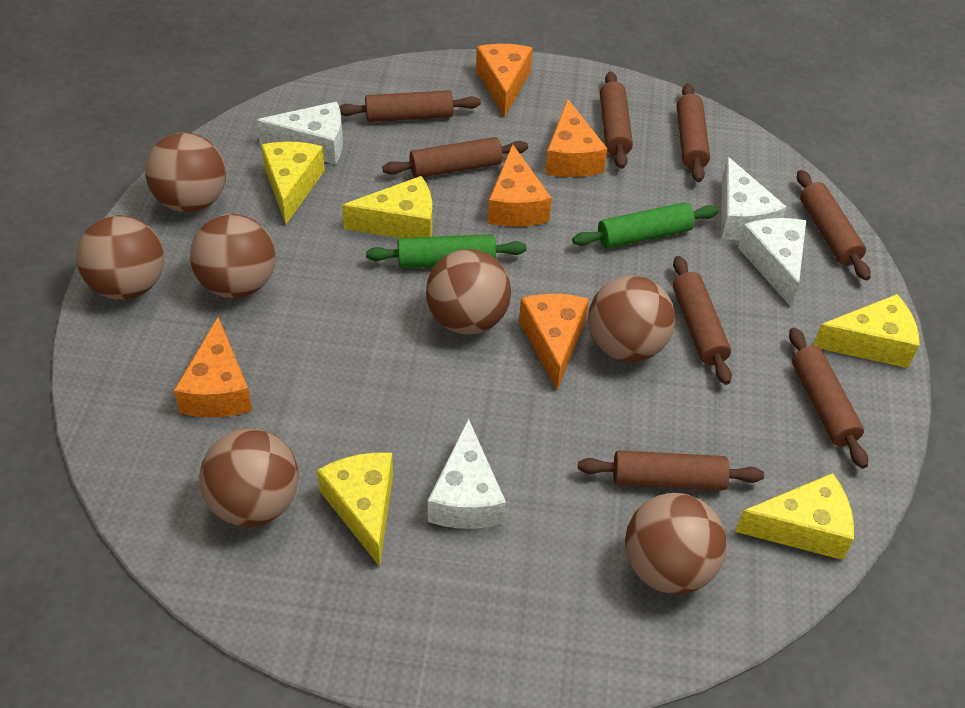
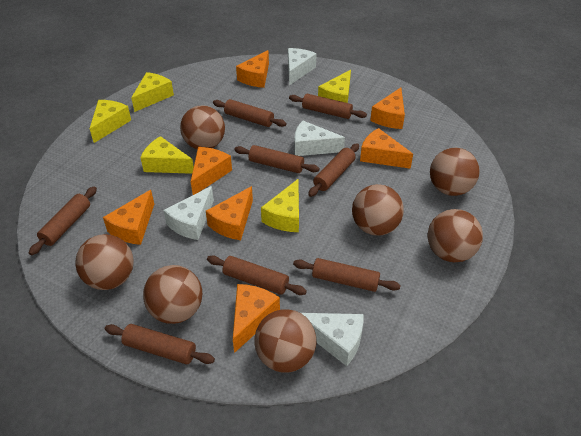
green rolling pin: [366,234,527,268] [572,202,719,248] = 2 -> none = 0
orange cheese: [174,317,253,417] [476,44,533,117] [488,144,552,227] [519,294,589,390] [545,99,607,177] = 5 -> [103,190,154,245] [191,147,232,195] [206,186,253,240] [233,284,280,353] [236,50,269,88] [360,128,413,169] [370,88,405,129] = 7

